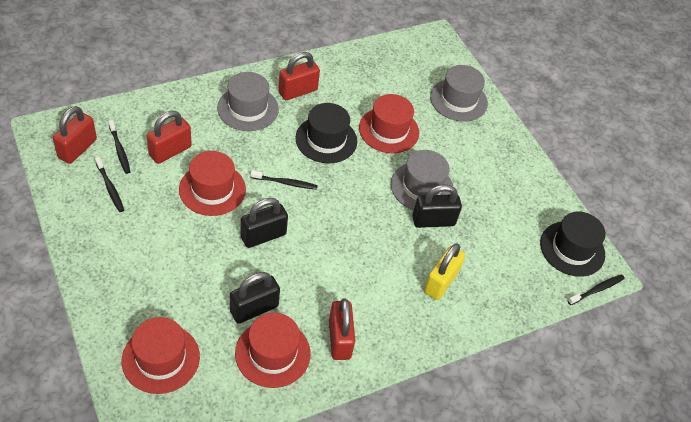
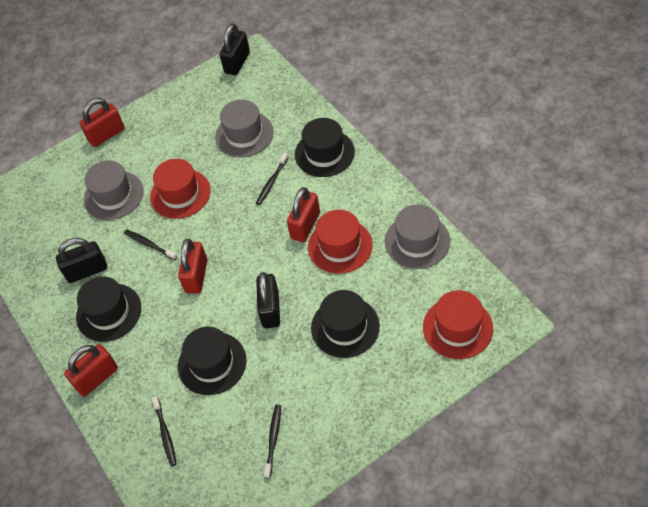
black hat: [295,103,357,163] [540,212,606,277] = 2 -> [76,276,141,342] [178,327,246,395] [295,118,355,177] [311,290,380,358] = 4
red hat: [122,317,200,394] [179,151,246,216] [235,313,310,388] [359,94,419,153] = 4 -> [150,159,211,219] [308,210,373,274] [423,290,493,359] = 3
yellow padlock: [424,243,465,300] = 1 -> none = 0

